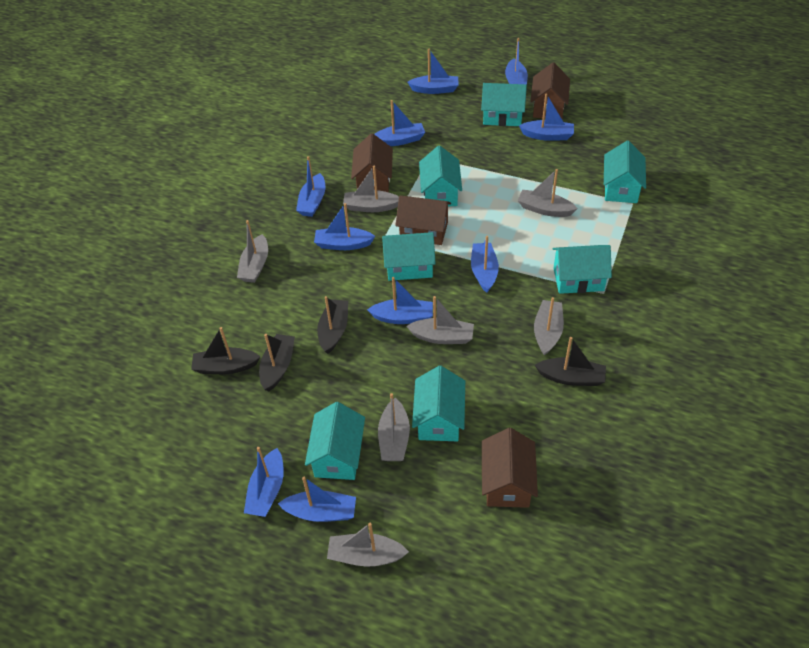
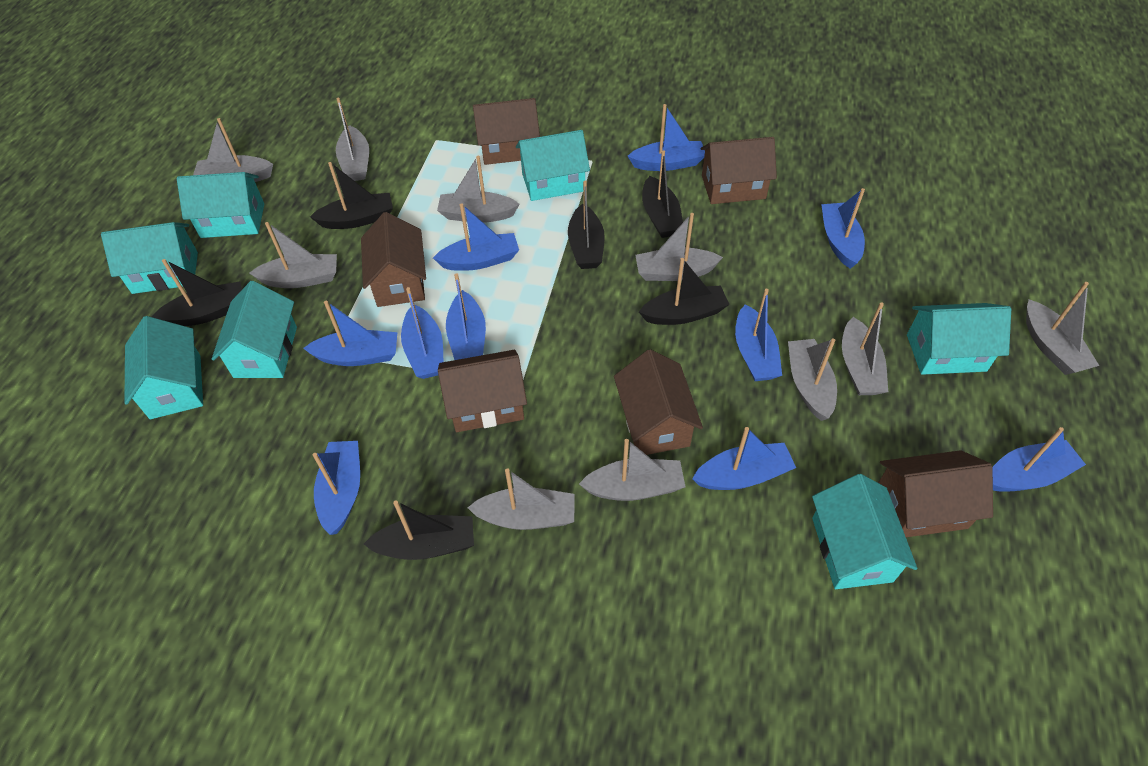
black boat: [191,327,261,374] [259,334,295,392] [317,296,348,354] [535,337,606,386] = 4 -> [151,259,242,326] [310,162,393,229] [364,500,474,560] [568,181,605,269] [639,258,730,325] [642,150,683,238] = 6
brown house: [351,133,393,192] [395,195,451,245] [482,428,538,508] [530,62,570,119] = 4 -> [361,212,426,307] [438,350,527,432] [473,98,540,165] [614,349,703,455] [701,137,777,204] [878,450,993,537] = 6
grey boat: [237,220,268,283] [327,523,409,567] [343,165,399,212] [378,393,410,461] [406,296,474,344] [517,169,578,217] [534,297,564,355] = 7 -> [193,118,273,182] [249,222,337,288] [336,98,369,181] [437,155,520,223] [468,468,575,530] [579,439,686,501] [635,213,723,281] [788,338,837,421] [842,302,888,395] [1026,282,1099,375] = 10

